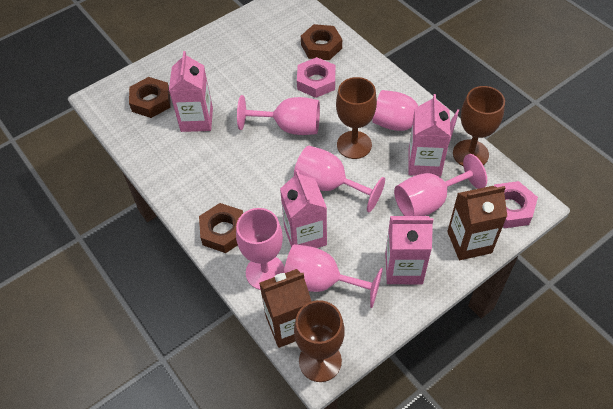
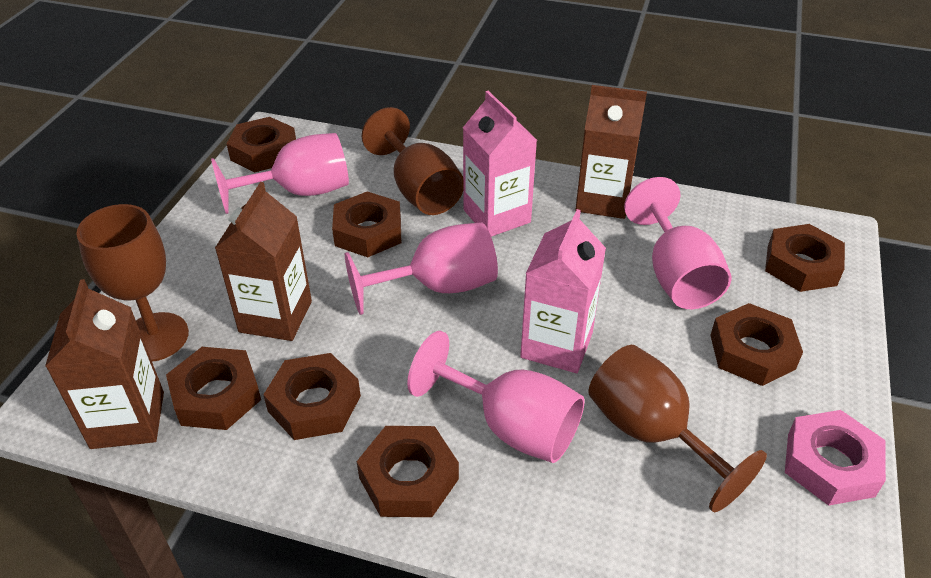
brown carton: [259,269,312,348] [447,186,507,260] = 2 -> [45,279,164,449] [215,182,312,341] [575,85,647,219] = 3
brown nut: [129,77,170,118] [199,203,243,253] [301,24,342,60] = 3 -> [166,347,261,430] [227,117,296,172] [263,353,361,440] [332,191,401,257] [357,426,459,517] [710,303,803,386] [765,224,845,292] = 7
pink carton: [169,51,213,132] [280,170,327,248] [385,216,433,284] [408,94,451,177] = 4 -> [463,91,537,237] [520,209,606,373] = 2
pink goblet: [236,208,285,290] [237,95,320,135] [284,244,383,308] [294,146,385,212] [372,90,459,143] [394,154,487,216] = 6 -> [211,133,349,214] [345,222,498,315] [407,331,585,463] [624,177,731,309] = 4
pink nut: [297,57,335,98] [494,181,538,228] = 2 -> [785,410,886,506] = 1

